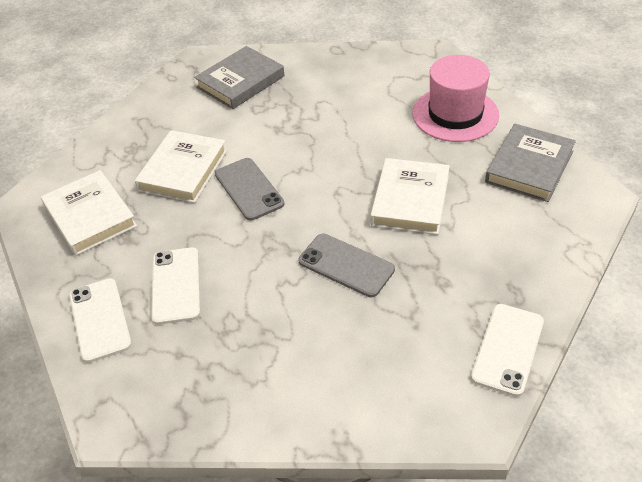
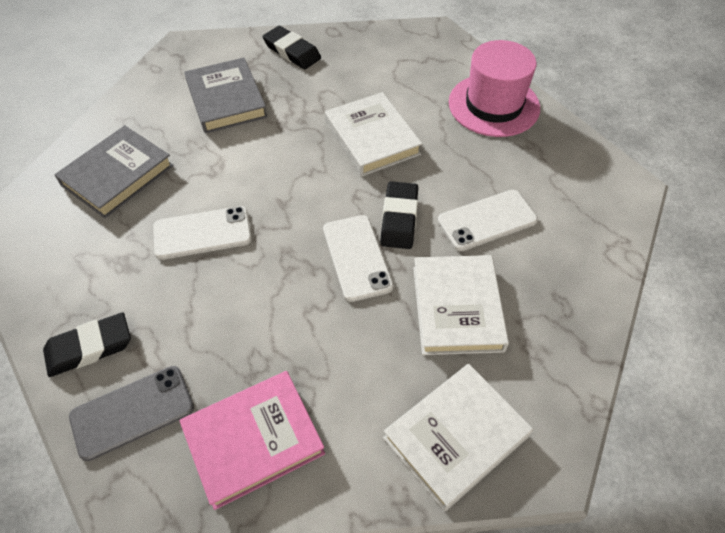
black eraser: none = 0 -> [43,312,131,377] [262,26,321,69] [380,181,418,249] = 3
grey phone: [215,158,285,221] [298,234,395,297] = 2 -> [69,366,194,461] = 1
pink book: none = 0 -> [179,371,325,510] = 1

